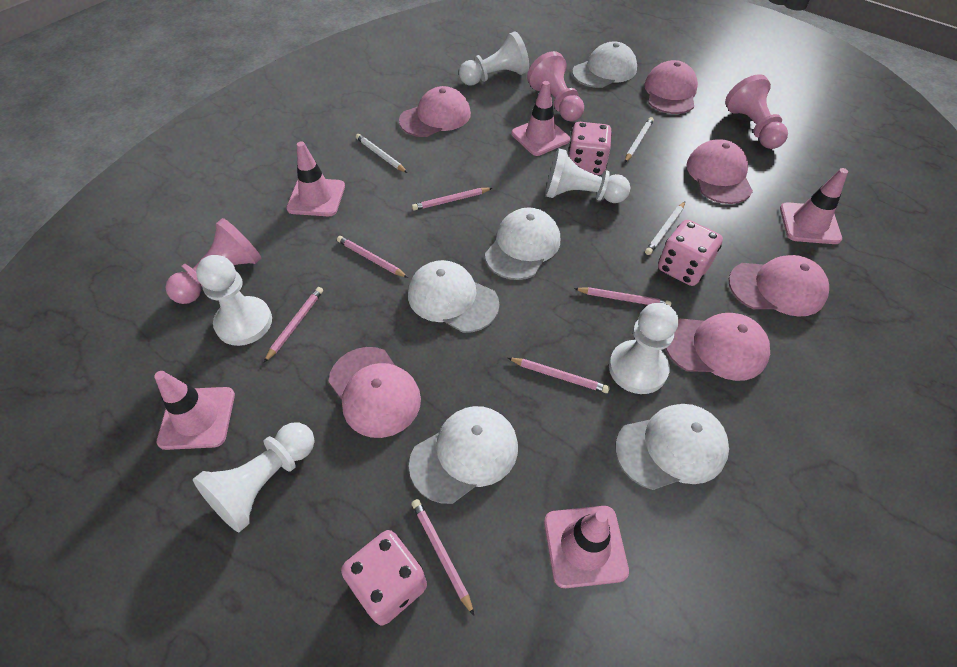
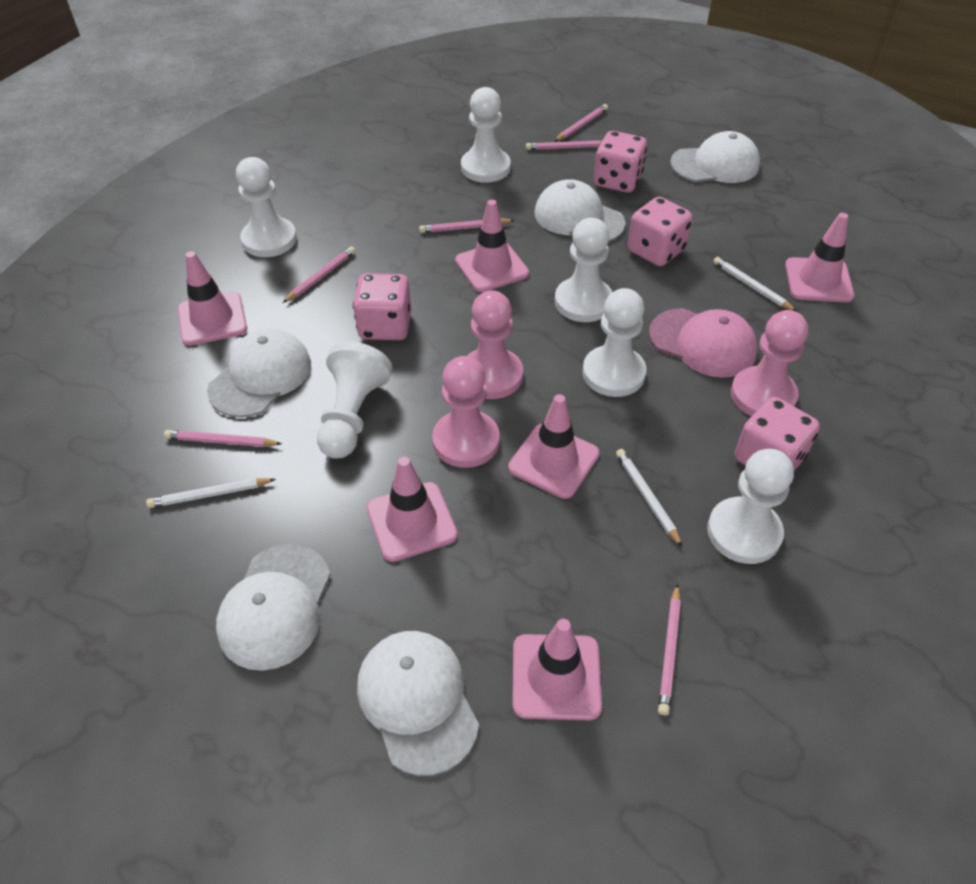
pink cap: [328,347,421,438] [399,86,471,137] [644,60,698,114] [666,313,770,381] [686,139,753,204] [729,255,829,317] = 6 -> [649,308,758,378] = 1
pink dice: [341,530,427,625] [569,122,612,175] [658,220,723,286] = 3 -> [353,273,411,340] [594,131,647,193] [628,197,692,266] [734,397,820,471] = 4
pink traffic cone: [154,371,235,450] [286,142,345,216] [512,81,570,156] [544,506,629,588] [780,168,848,244] = 5 -> [178,251,247,346] [367,457,458,562] [455,200,529,292] [508,394,599,499] [513,619,602,720] [785,213,854,302] = 6
white pawn: [193,422,315,532] [196,255,272,346] [459,31,529,86] [545,148,630,203] [609,303,678,394] = 5 -> [236,157,297,257] [317,342,392,459] [461,87,511,183] [555,218,613,322] [582,288,646,397] [707,449,794,564] = 6

